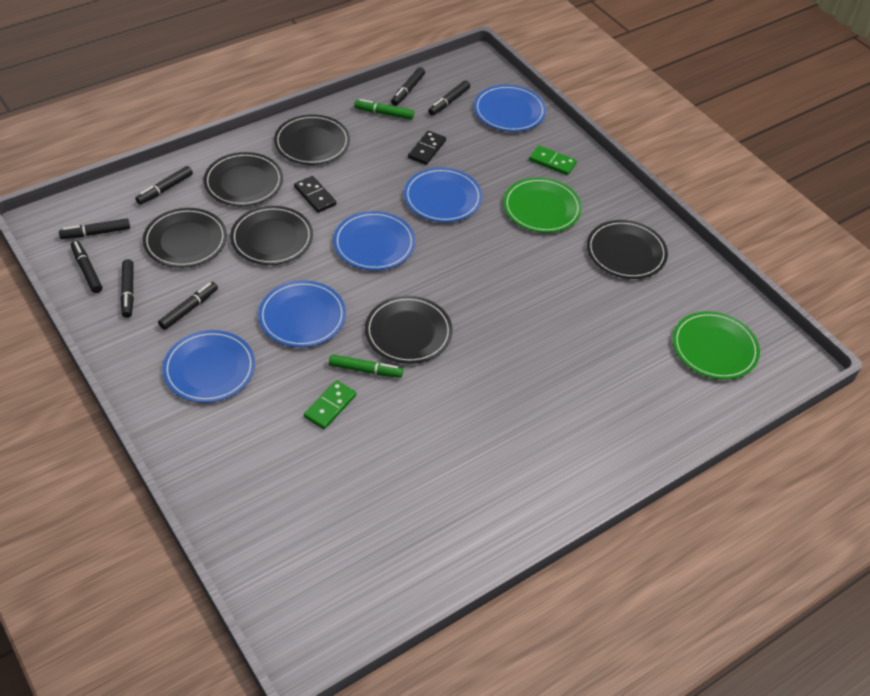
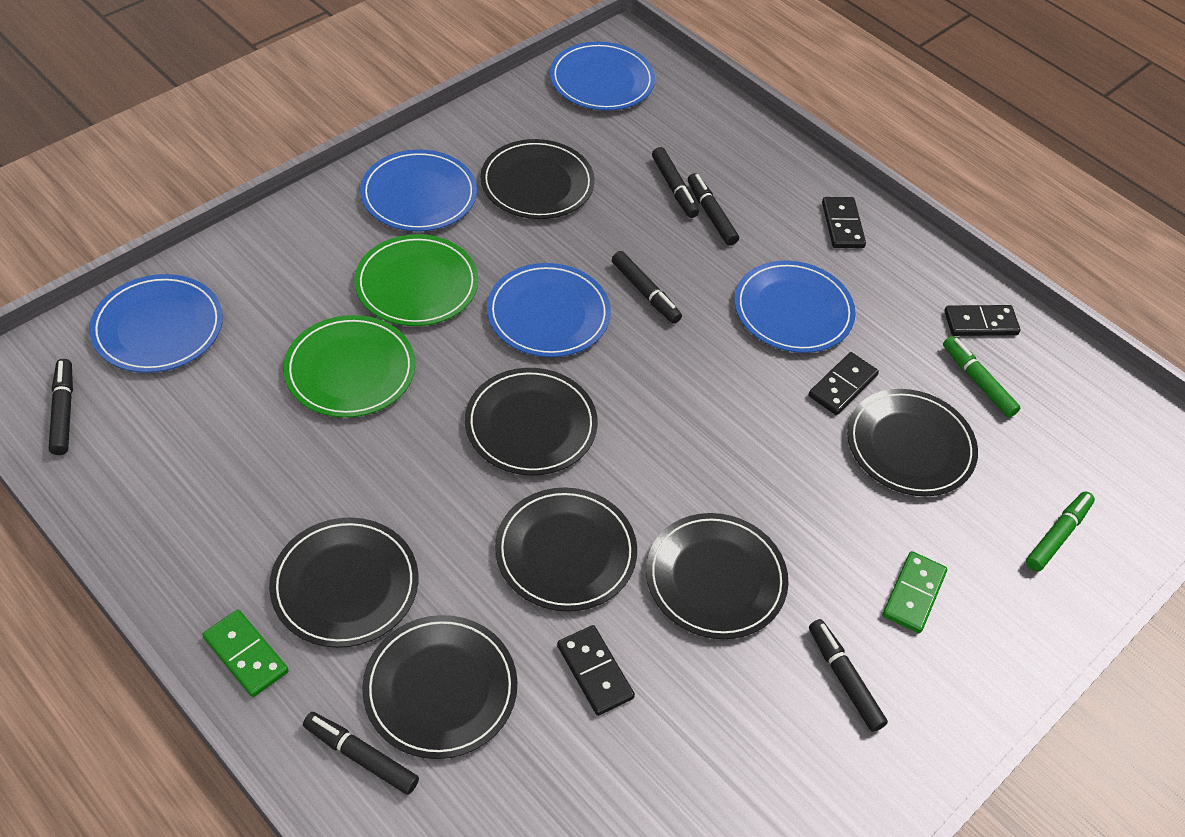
black domino: [294,176,336,213] [408,131,446,165] = 2 -> [557,625,635,716] [808,352,879,415] [822,197,866,248] [944,305,1021,336] = 4
black marker: [59,218,130,239] [71,241,102,293] [121,259,134,318] [135,166,193,205] [158,282,218,330] [391,67,425,106] [428,80,470,116] = 7 -> [49,359,73,455] [303,712,419,795] [612,251,682,324] [652,147,699,218] [688,173,739,246] [809,619,888,732] = 6
black plate: [143,208,227,268] [204,152,283,206] [230,206,313,265] [274,114,350,165] [365,296,453,364] [587,220,668,279] = 6 -> [269,518,418,648] [362,615,518,759] [465,368,598,475] [480,139,595,219] [495,487,637,612] [646,513,788,639] [847,389,978,496] = 7

